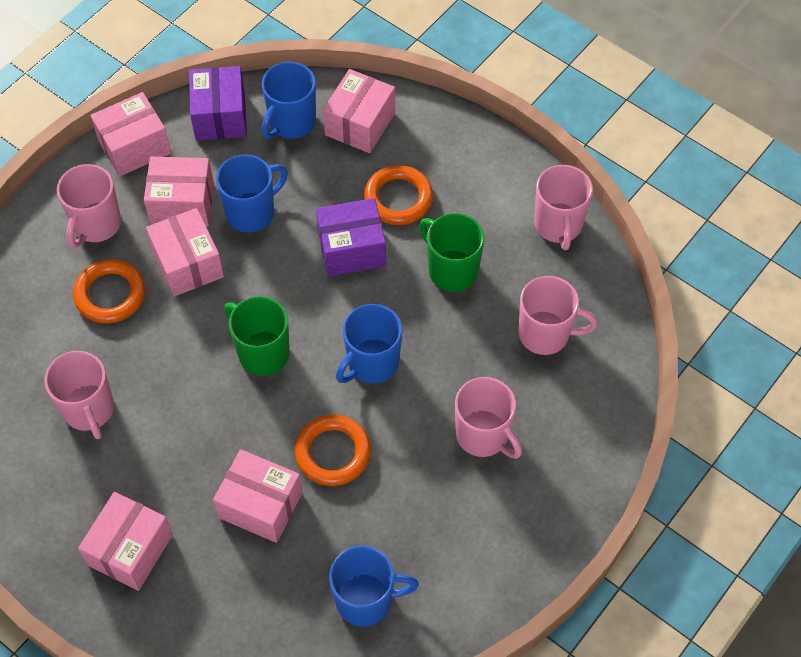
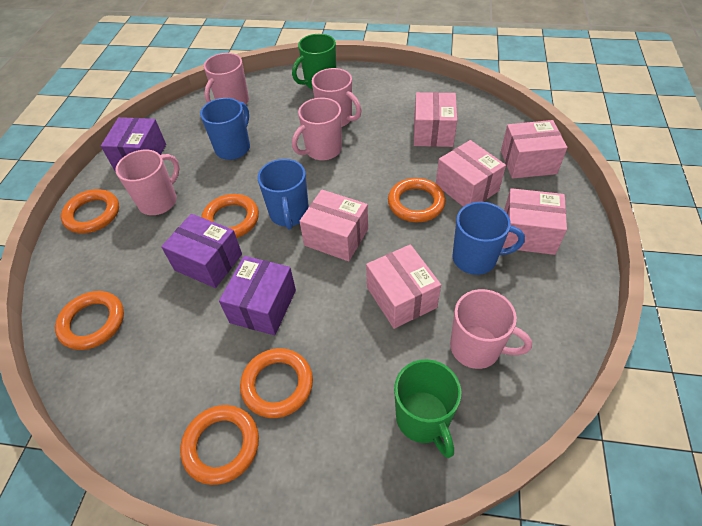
blue mug: [216,154,288,233] [262,62,316,139] [329,546,419,627] [336,304,402,383] = 4 -> [200,98,250,160] [257,159,309,230] [452,202,525,275] = 3
orange ring: [73,259,145,323] [295,415,371,486] [364,165,433,225] = 3 -> [55,291,124,350] [61,189,119,233] [180,405,259,485] [201,194,259,238] [240,348,313,418] [388,178,445,222] = 6
purple box: [189,66,247,141] [316,198,386,276] = 2 -> [101,117,166,171] [161,214,242,288] [219,256,296,335] = 3

